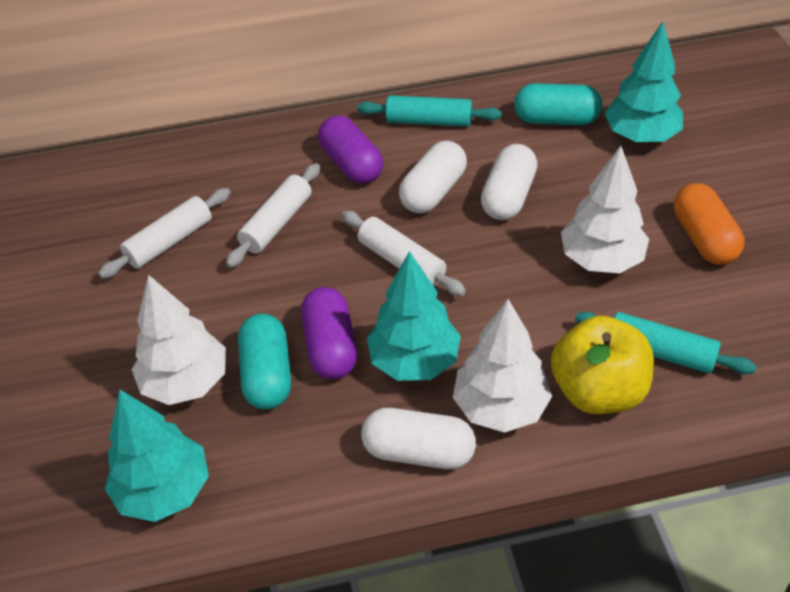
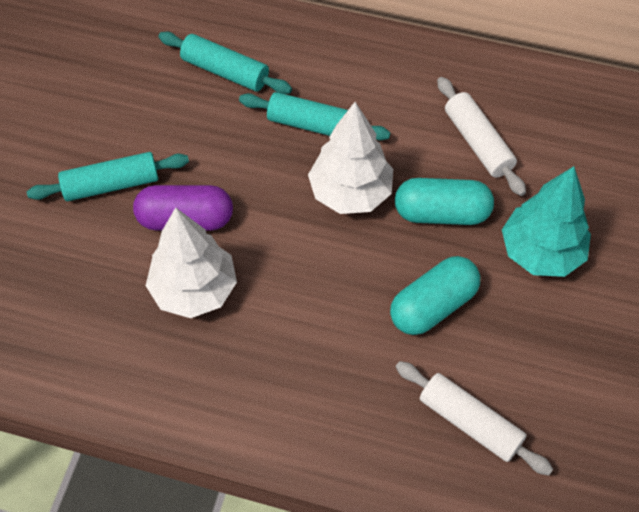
orange capsule: [674,183,744,265] = 1 -> none = 0
purple capsule: [301,287,357,380] [318,116,383,184] = 2 -> [133,185,233,231] = 1
turquoise rolling pin: [357,95,502,127] [575,312,756,375] = 2 -> [27,152,189,201] [158,31,292,94] [239,92,390,140] = 3
turquoise tree: [105,390,209,522] [367,251,461,381] [604,21,683,142] = 3 -> [502,166,591,277] = 1
white capsule: [361,408,476,469] [399,141,467,213] [481,144,537,220] = 3 -> none = 0
white rolling pin: [98,188,231,279] [226,163,320,268] [341,211,466,296] = 3 -> [396,361,553,476] [437,77,526,196] = 2
white tree: [132,275,226,405] [453,299,552,433] [561,146,649,273] = 3 -> [145,207,237,318] [308,102,393,214] = 2
yellow apple: [551,316,654,414] = 1 -> none = 0

